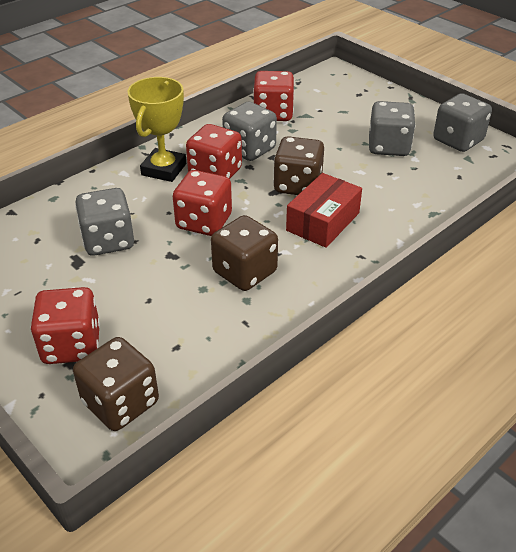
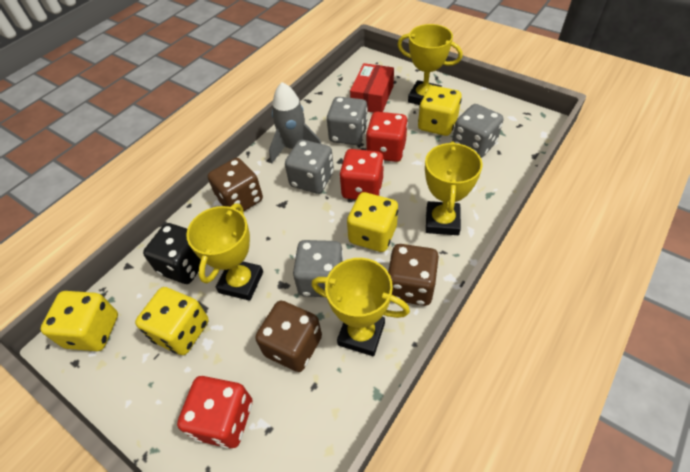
black dice: none = 0 -> [143,223,201,284] = 1
grey rocket: none = 0 -> [269,82,321,164] = 1
red dice: [31,287,100,364] [173,170,232,236] [186,124,242,179] [253,71,294,121] = 4 -> [177,376,252,448] [339,149,384,200] [366,112,408,162] = 3
yellow dice: none = 0 -> [40,291,118,351] [135,287,209,355] [347,192,398,252] [418,85,462,136] = 4
yellow trophy: [127,77,186,182] = 1 -> [186,204,263,301] [311,258,410,356] [397,24,463,105] [425,141,483,235] = 4

